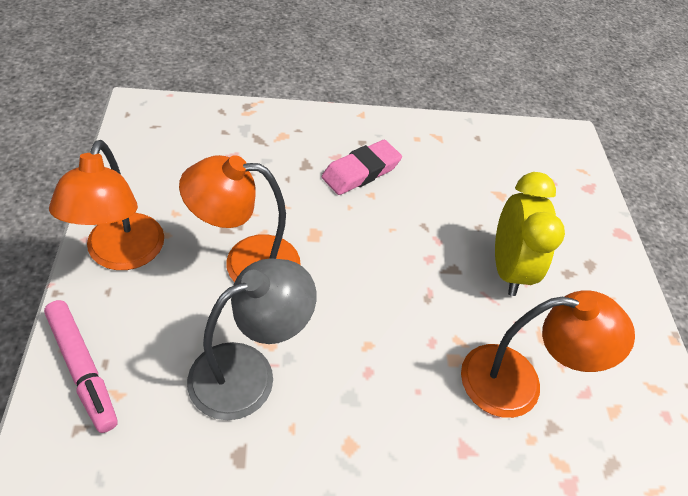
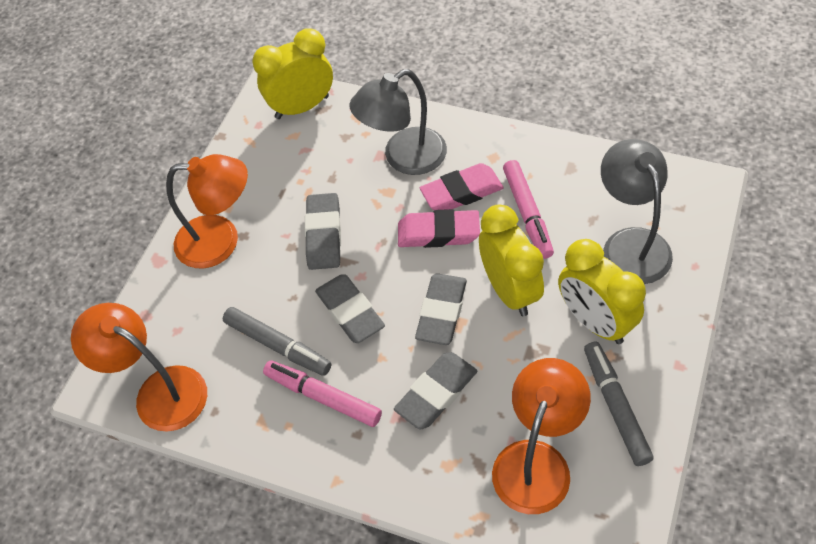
grey eraser: none = 0 -> [305,193,341,270] [315,274,385,343] [394,352,477,429] [415,273,467,345] = 4
grey lamp: [187,259,317,420] = 1 -> [349,69,447,175] [601,139,673,284] = 2
grey marker: none = 0 -> [223,307,331,376] [584,342,654,466] = 2
pink eraser: [322,140,402,195] = 1 -> [398,209,480,248] [420,163,504,210] = 2
pink marker: [44,300,118,433] = 1 -> [263,360,382,427] [503,160,554,259] = 2
yellow clock: [495,172,565,296] = 1 -> [252,28,333,119] [479,204,544,316] [558,239,646,344] = 3

